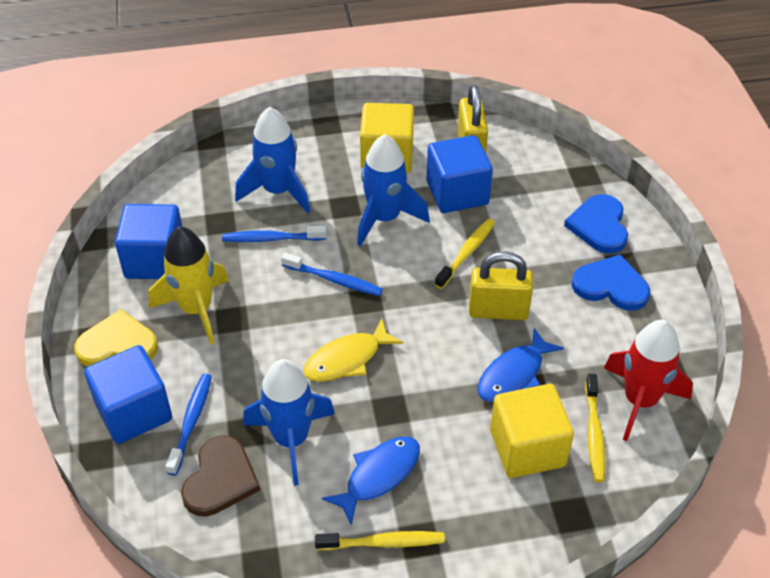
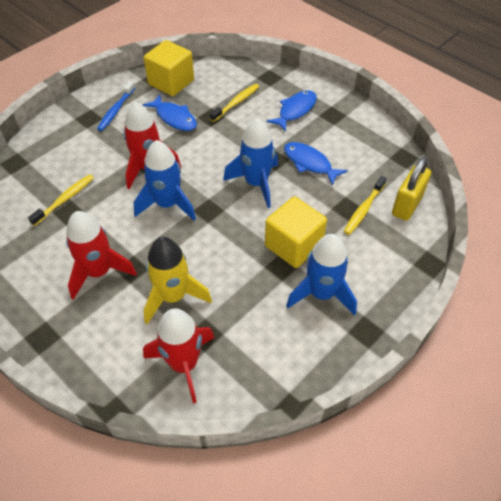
blue cube: [84,345,172,444] [115,204,182,279] [427,135,493,213] = 3 -> none = 0
blue fish: [322,437,420,525] [478,328,564,402] = 2 -> [143,94,197,131] [267,90,317,132] [284,142,348,186] = 3
blue heart: [564,194,628,254] [572,254,650,311] = 2 -> none = 0
blue toothbrush: [166,373,212,475] [222,226,326,242] [281,253,383,296] = 3 -> [97,81,135,131] = 1
brown heart: [181,435,260,517] = 1 -> none = 0
red rocket: [604,320,693,441] = 1 -> [66,211,137,300] [123,102,181,189] [143,308,215,403] = 3
yellow fish: [303,319,403,382] = 1 -> none = 0
yellow heart: [74,309,158,366] = 1 -> none = 0
yellow padlock: [457,85,488,153] [469,251,533,320] = 2 -> [392,157,431,221] = 1

